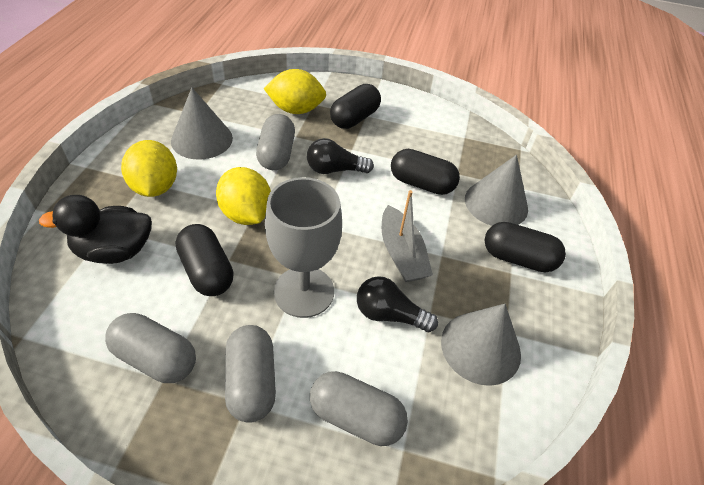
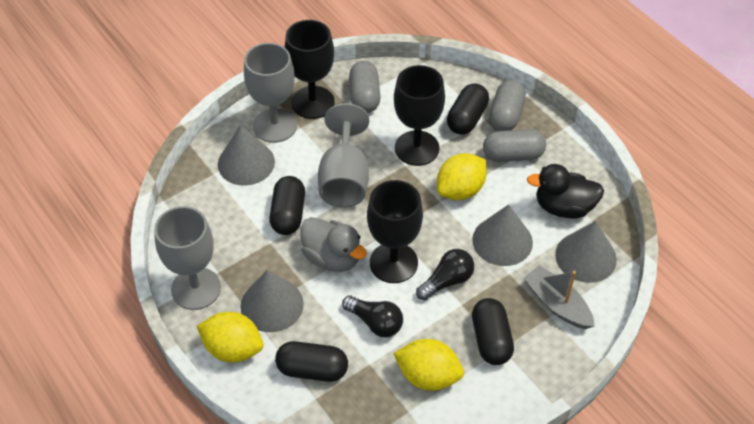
black goblet: none = 0 -> [285,20,335,119] [367,180,423,283] [394,65,445,166] = 3
grey capsule: [105,313,196,383] [225,325,276,423] [256,114,295,170] [310,371,408,446] = 4 -> [349,61,381,113] [483,129,546,162] [489,80,526,131] = 3
grey cone: [171,87,233,160] [441,304,521,386] [465,155,528,226] = 3 -> [218,125,275,186] [240,270,304,332] [472,204,533,266] [555,221,617,283] = 4
grey duck: none = 0 -> [300,217,367,272] = 1
grey goblet: [265,177,342,318] = 1 -> [154,206,221,310] [244,43,297,143] [318,103,369,208] = 3

